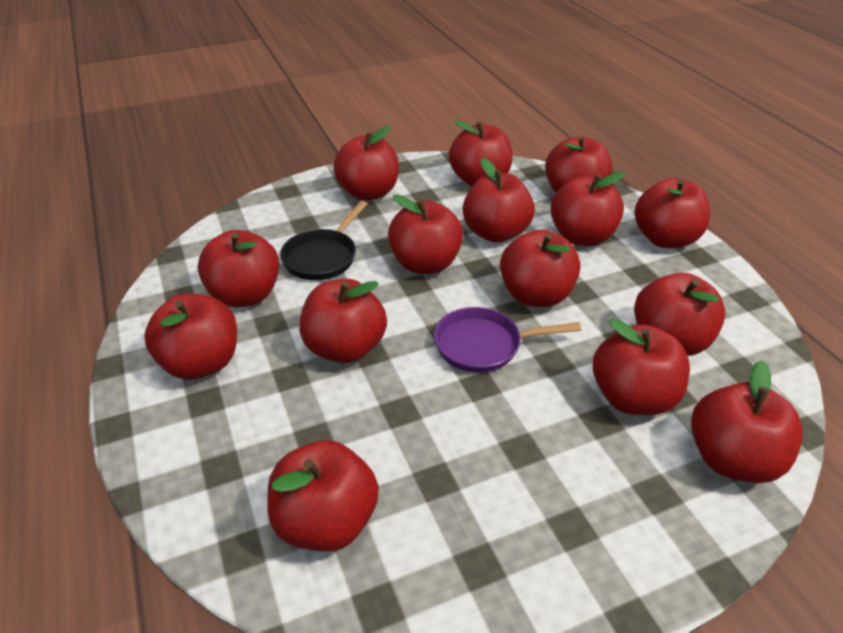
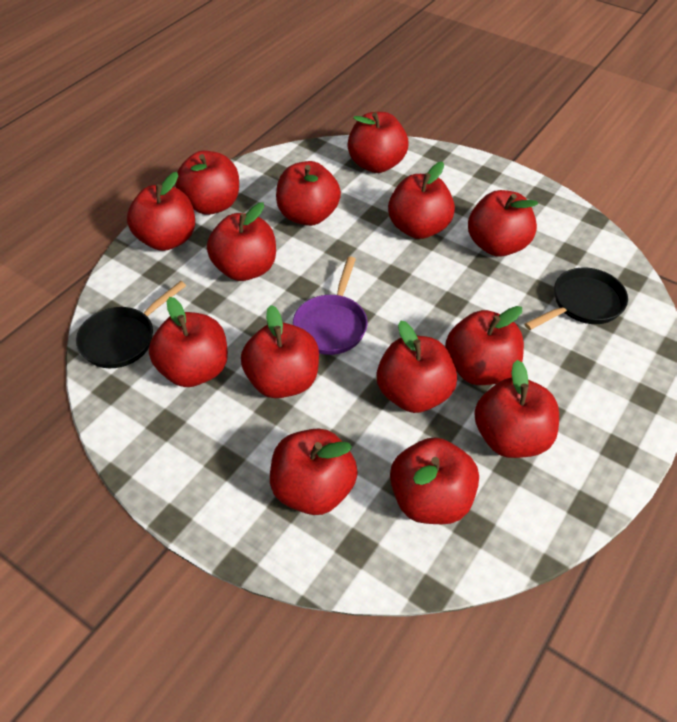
black pan: [280,201,367,280] = 1 -> [76,281,186,368] [525,268,628,330] = 2
red apple: [145,293,237,380] [197,230,280,307] [268,440,379,552] [300,279,387,363] [333,125,399,201] [388,194,463,274] [449,120,512,186] [463,158,535,243] [500,230,581,307] [545,136,613,193] [550,171,625,246] [593,319,690,415] [634,273,725,356] [635,178,710,248] [691,360,803,483] = 15 -> [127,172,195,251] [149,297,228,387] [175,151,239,215] [207,203,276,281] [241,305,319,398] [270,428,358,515] [276,161,341,226] [347,112,408,173] [377,321,457,413] [388,162,455,239] [390,437,479,524] [445,306,524,385] [468,190,538,257] [474,360,559,458] = 14

